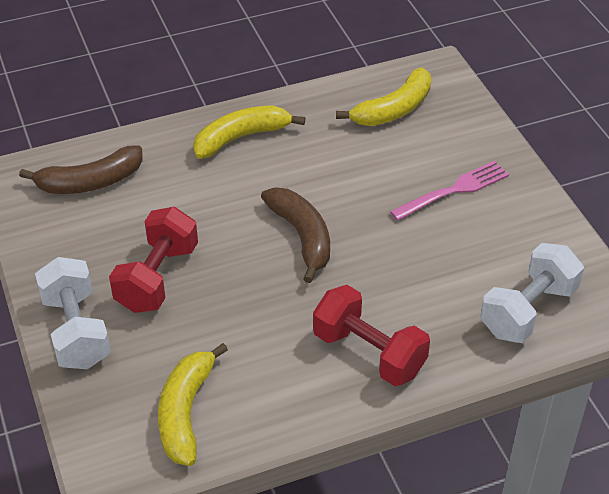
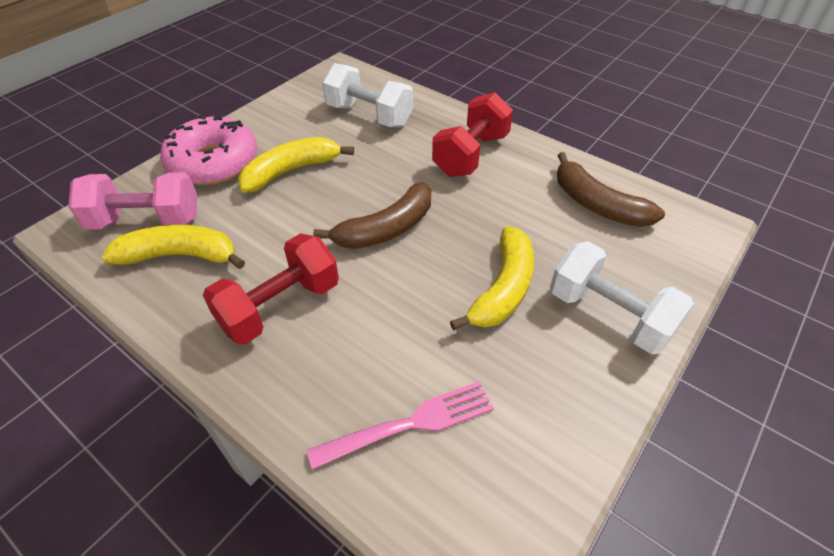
pink donut: none = 0 -> [160,115,257,185] = 1
pink dumbbell: none = 0 -> [68,172,197,230] = 1

